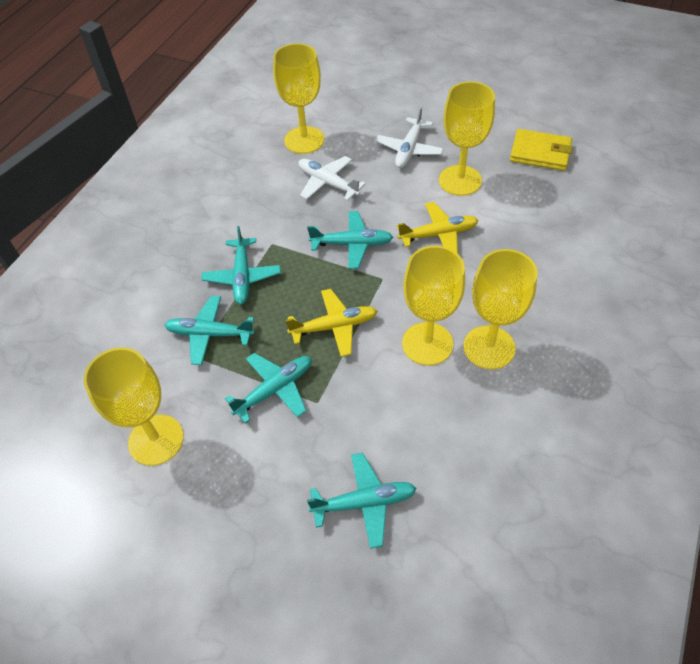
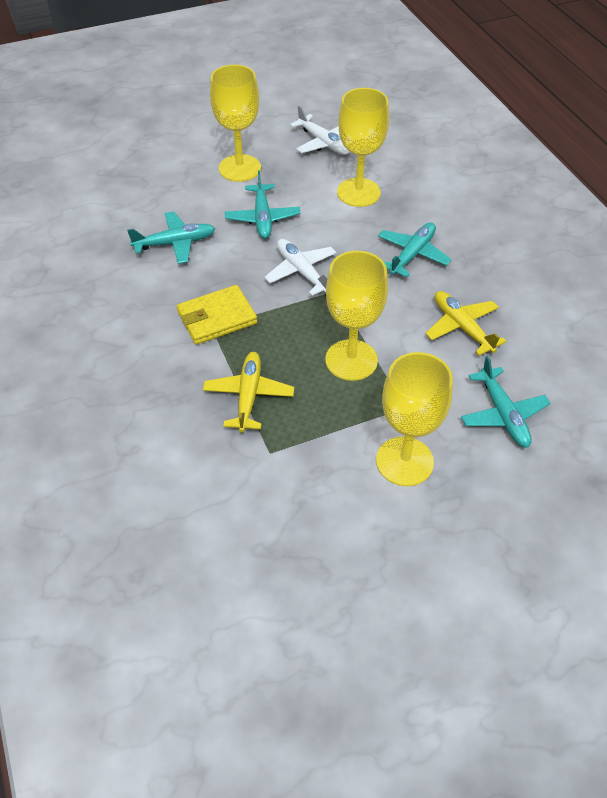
turquoise plane: [164,296,255,365] [202,226,281,304] [225,353,312,424] [307,211,393,269] [307,452,417,549] = 5 -> [127,211,215,264] [225,170,300,239] [378,222,452,277] [461,356,551,448] = 4
yellow goblet: [84,347,184,466] [273,43,324,154] [402,246,465,365] [439,81,495,196] [463,249,538,369] = 5 -> [210,65,261,182] [325,251,388,381] [337,88,389,207] [376,352,453,486] = 4

